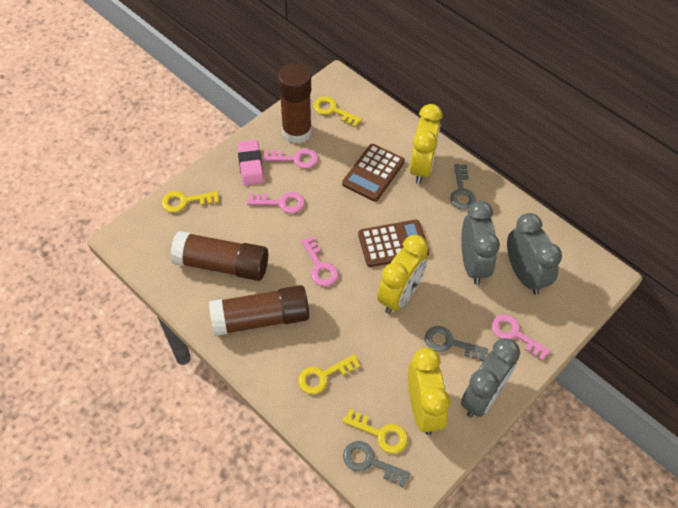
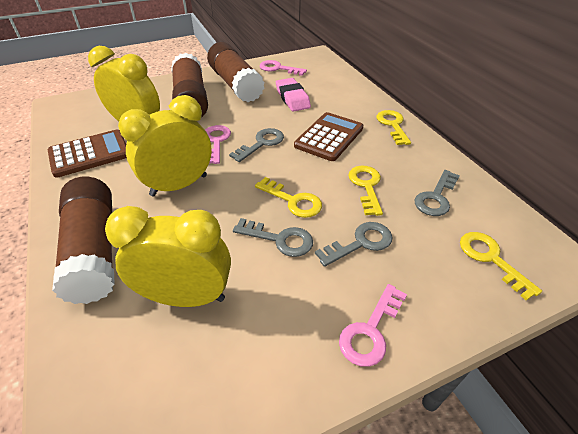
grey clock: [461,201,500,285] [461,338,520,418] [507,213,562,295] = 3 -> none = 0
grey key: [343,441,410,487] [425,326,488,361] [450,164,476,210] = 3 -> [229,128,284,162] [233,218,313,257] [315,222,393,267] [415,170,460,216] = 4
pink key: [247,192,305,213] [263,149,318,169] [301,236,338,286] [492,314,551,361] = 4 -> [205,125,231,164] [259,60,307,76] [339,284,407,367] = 3

